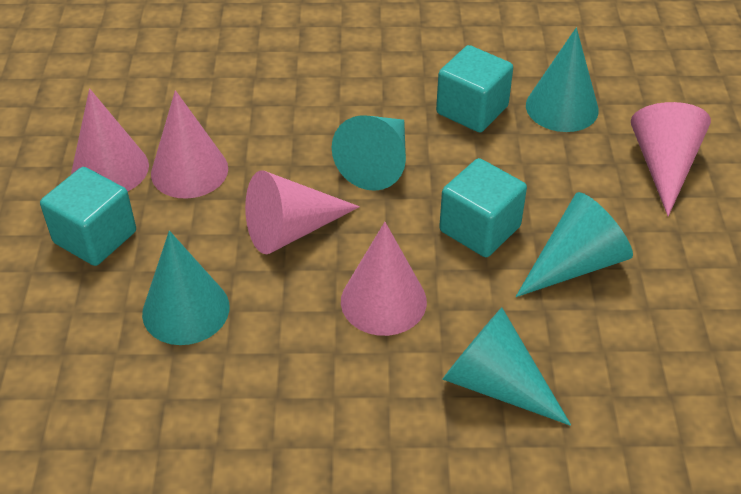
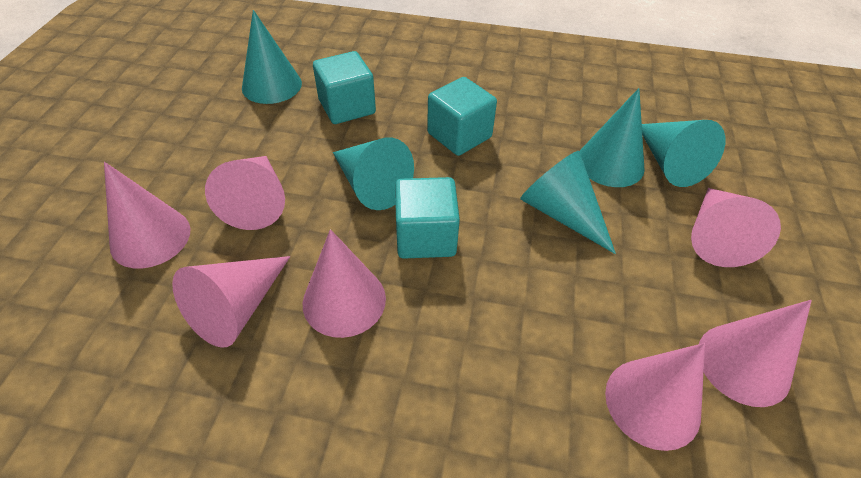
pink cone: [71,89,149,191] [151,90,228,199] [245,171,360,254] [341,222,427,336] [631,102,711,216] = 5 -> [104,162,190,268] [172,256,290,348] [205,156,285,230] [303,229,386,338] [605,343,705,451] [691,188,781,267] [699,300,812,407] = 7

